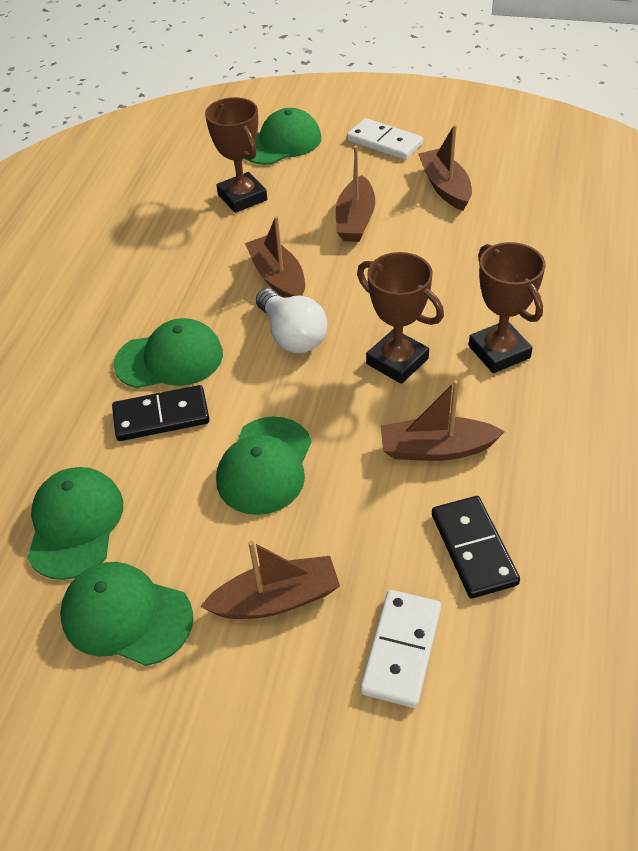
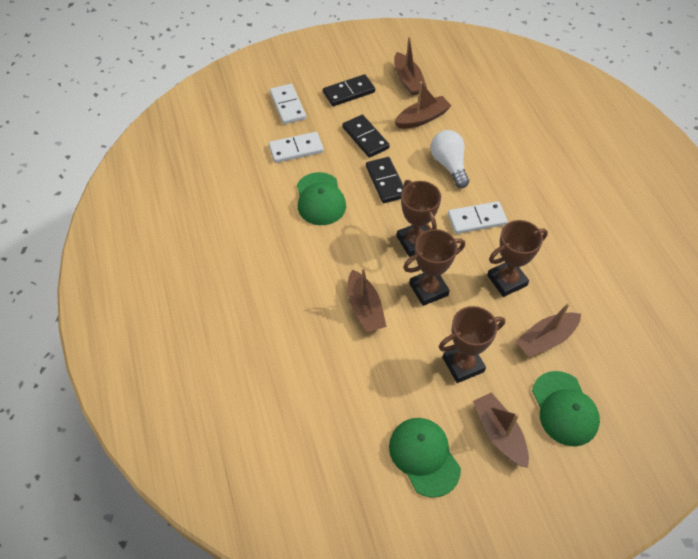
black domino: [112,385,210,441] [432,496,520,598] = 2 -> [323,74,375,106] [342,115,390,158] [366,157,404,203] = 3
brown trophy: [205,97,267,213] [357,252,444,384] [469,242,546,373] = 3 -> [397,180,441,257] [403,229,465,306] [439,306,505,383] [487,220,548,297] = 4
green cap: [27,467,123,580] [60,562,193,666] [113,318,223,388] [216,417,312,515] [244,108,321,165] = 5 -> [297,172,346,225] [389,418,461,498] [532,371,600,446] = 3
white domino: [347,118,423,160] [360,590,441,708] = 2 -> [269,132,324,163] [270,84,306,124] [448,201,508,234] = 3

